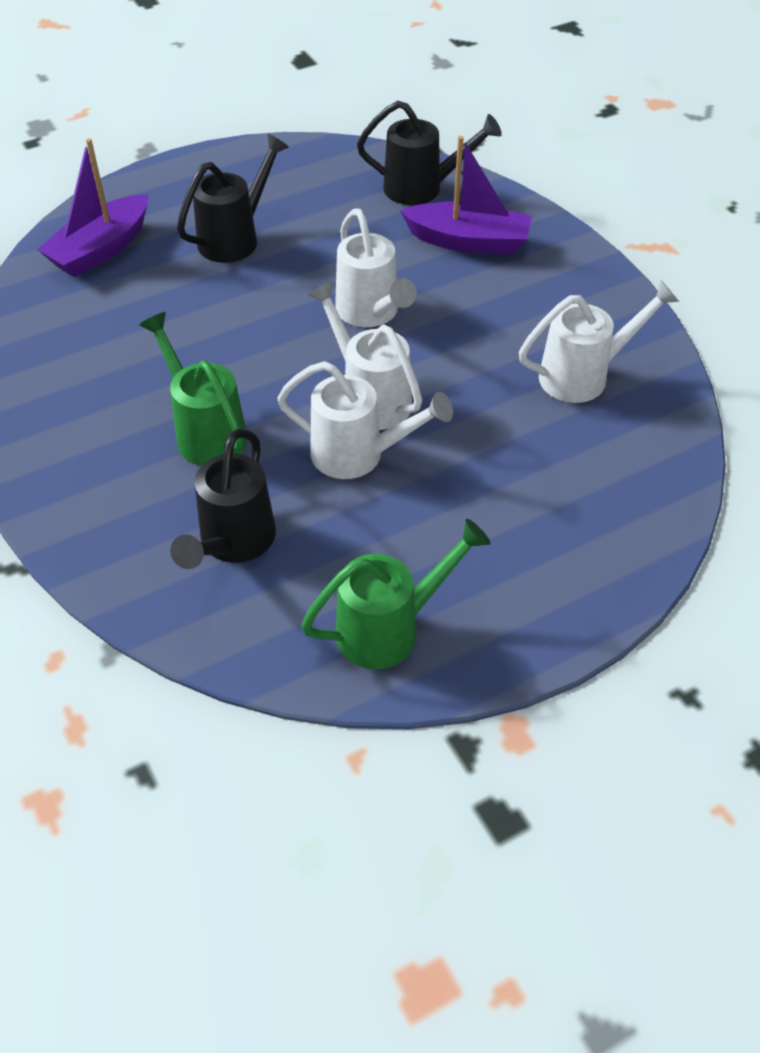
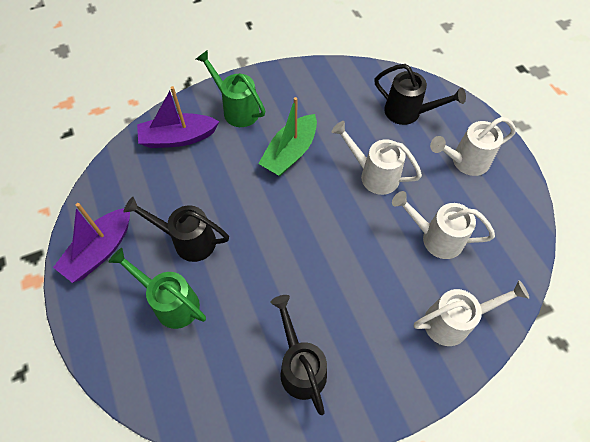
green boat: none = 0 -> [258,97,317,176] = 1

